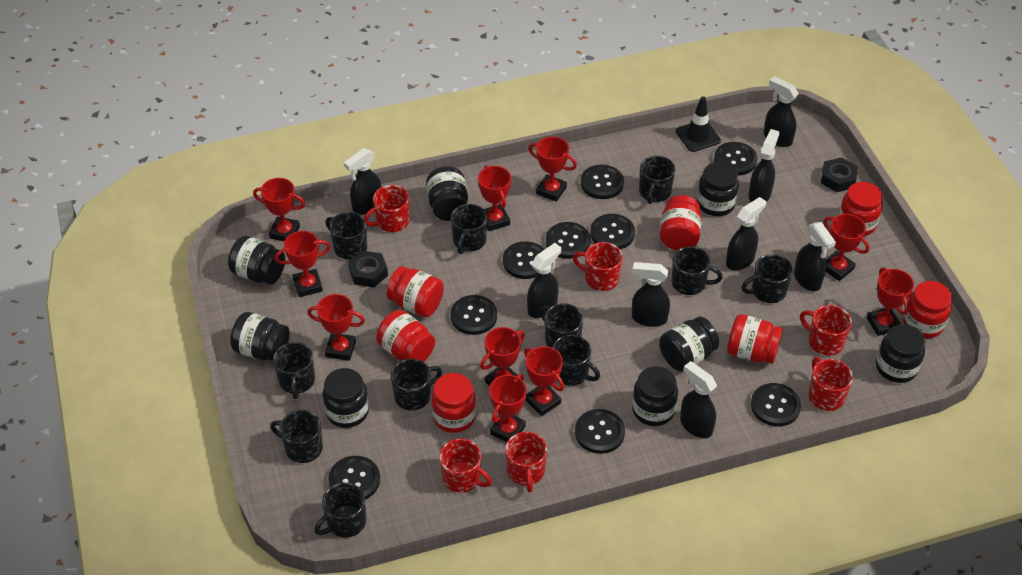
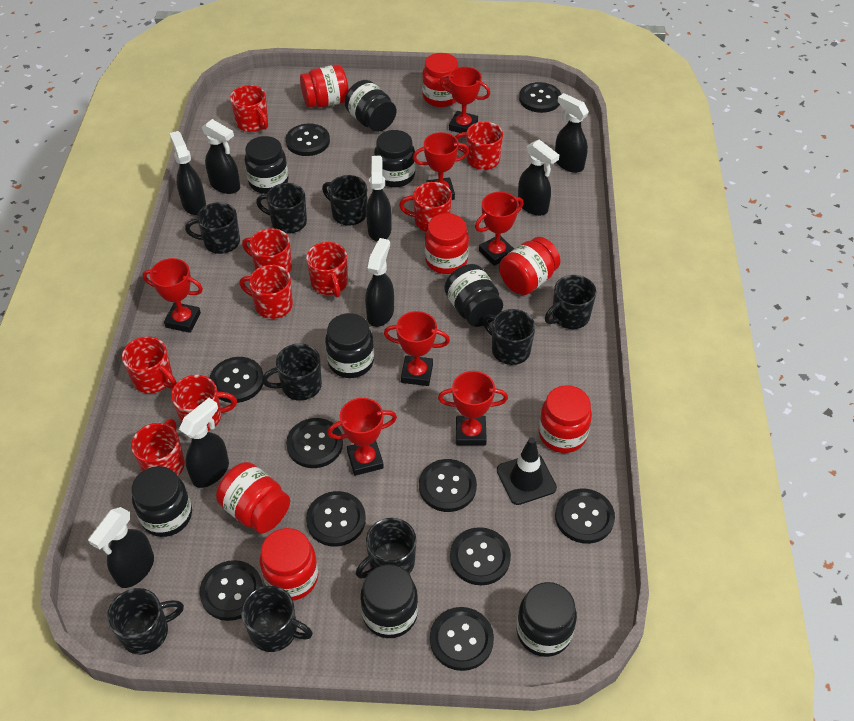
black button: [328,456,380,500] [450,295,497,335] [503,241,545,279] [546,222,591,259] [575,409,625,454] [580,165,624,199] [590,214,635,249] [714,142,757,175] [751,383,801,427] = 9 -> [199,560,263,621] [210,357,263,403] [286,124,330,156] [286,418,343,468] [306,491,366,547] [419,459,477,512] [430,607,494,671] [450,527,511,585] [519,82,561,113] [555,488,615,544] = 10
black mug: [270,410,323,463] [273,342,315,399] [314,482,366,538] [326,212,367,260] [391,359,442,410] [451,204,487,254] [540,303,583,348] [552,335,600,386] [639,156,676,204] [671,246,723,295] [741,254,793,303] = 11 -> [107,588,184,655] [185,202,240,254] [241,586,313,652] [256,183,307,234] [262,343,322,401] [322,175,367,226] [356,518,416,578] [483,309,535,365] [545,275,596,329] = 9
black nut: [348,251,388,288] [821,157,857,192] = 2 -> none = 0
red mug: [364,185,409,232] [439,439,492,493] [505,432,547,492] [573,242,623,291] [800,305,852,355] [808,357,853,411] = 6 -> [122,337,177,393] [131,419,185,476] [171,375,237,431] [230,85,268,132] [239,265,293,319] [242,228,292,273] [306,242,348,297] [399,182,452,232] [455,122,503,170] = 9
red trophy: [253,178,305,241] [275,231,330,297] [307,294,365,361] [478,165,511,231] [480,327,525,386] [489,374,527,442] [524,346,564,416] [529,136,577,202] [823,214,869,281] [867,267,914,336] = 10 -> [143,258,203,333] [327,398,397,476] [384,311,450,386] [413,132,469,200] [438,371,508,446] [440,67,490,133] [475,192,523,266] = 7

